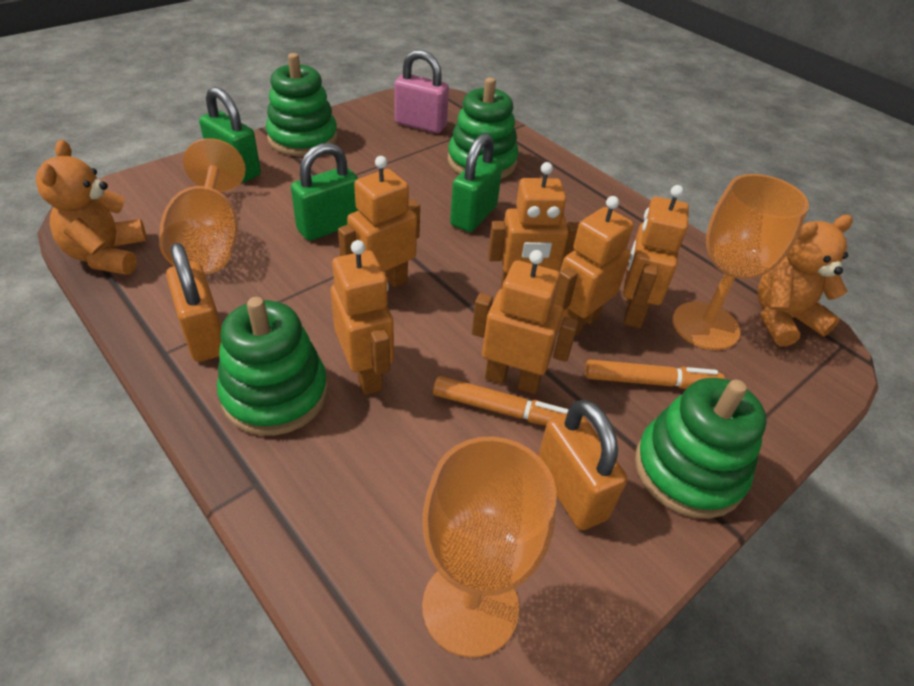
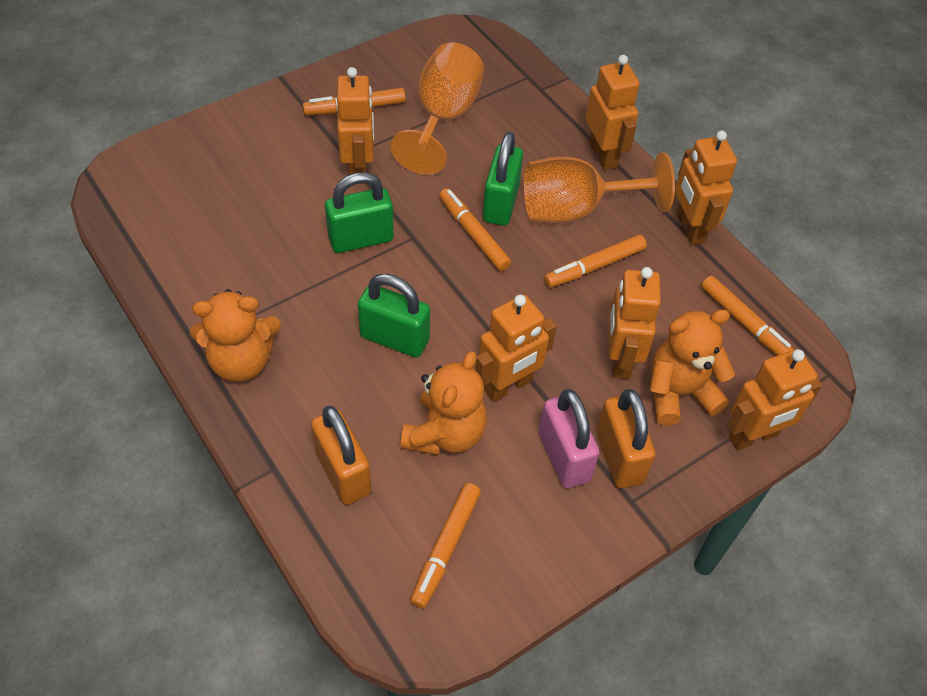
green stacking toy: [217,297,328,436] [266,53,338,156] [448,77,519,179] [635,378,766,519] = 4 -> none = 0
orange goblet: [159,138,246,274] [422,436,557,658] [673,174,809,350] = 3 -> [391,42,484,175] [524,152,675,223] = 2
orange marker: [433,376,569,426] [585,359,725,389] = 2 -> [302,88,406,115] [410,483,481,609] [439,188,511,271] [544,235,647,288] [701,276,794,356] = 5
orange teddy bear: [35,140,147,275] [758,215,853,347] = 2 -> [190,289,281,382] [400,351,487,455] [650,310,735,426] = 3

